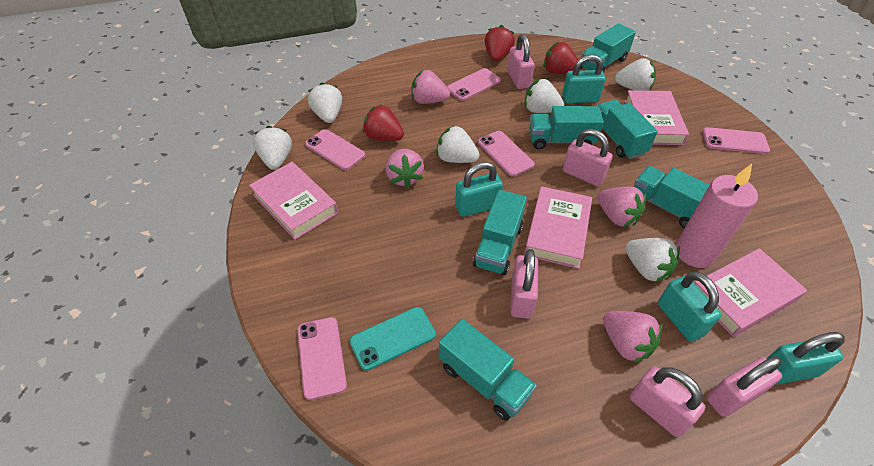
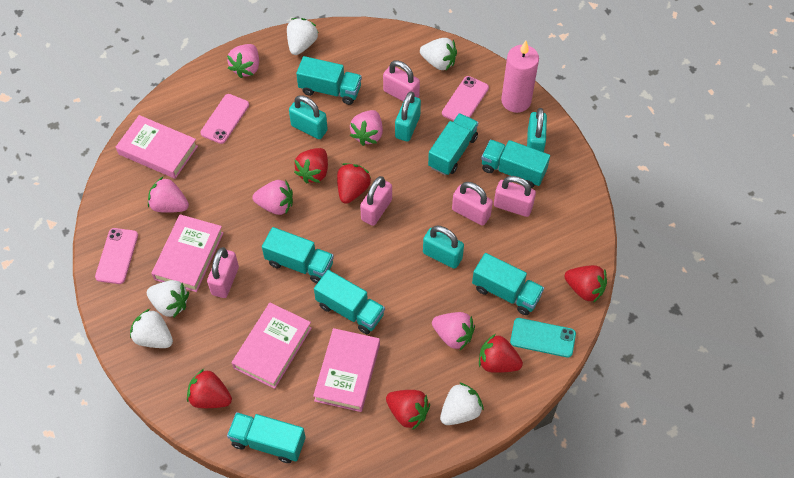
pink phone: [297,317,347,400] [305,129,365,170] [447,68,501,101] [478,131,535,176] [702,127,770,154] = 5 -> [95,228,138,284] [200,94,249,144] [442,76,489,121] = 3
pink strawberry: [385,149,424,188] [411,70,450,104] [597,186,646,227] [603,311,662,363] = 4 -> [148,177,189,213] [227,44,259,78] [252,180,293,215] [350,110,383,146] [432,312,475,350] = 5
red strawberry: [363,105,404,141] [485,25,515,61] [544,42,581,74] = 3 -> [187,369,232,408] [294,148,328,183] [337,163,371,204] [386,390,430,430] [479,334,523,373] [565,265,607,303] = 6
turquoise truck: [439,319,537,421] [473,190,527,275] [529,106,604,149] [581,23,636,73] [596,100,658,159] [634,166,709,228] = 6 -> [227,412,306,463] [262,227,334,283] [296,56,362,105] [314,270,385,334] [428,113,478,175] [472,253,544,315] [481,140,550,188] = 7
white strawberry: [253,126,292,170] [308,83,342,123] [436,125,480,163] [525,78,564,113] [615,58,656,91] [625,238,680,283] = 6 -> [130,309,173,348] [147,280,189,318] [287,18,319,55] [420,38,457,70] [440,382,484,425] = 5

